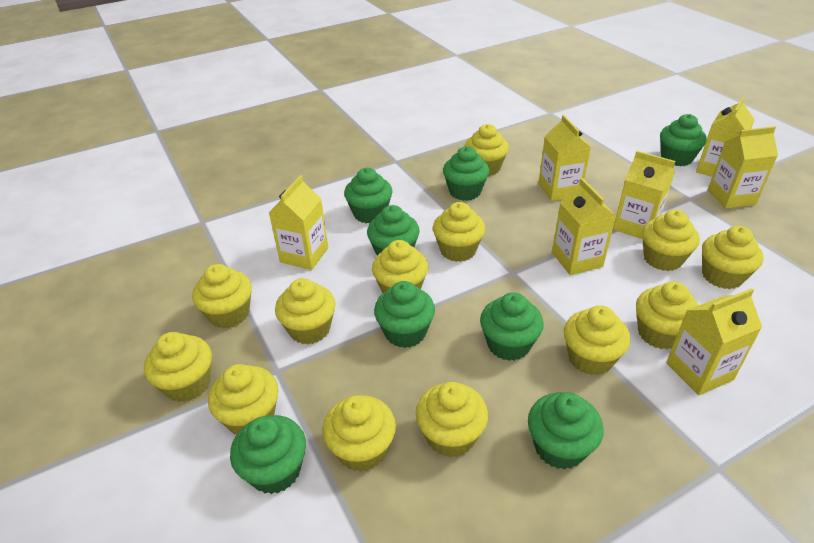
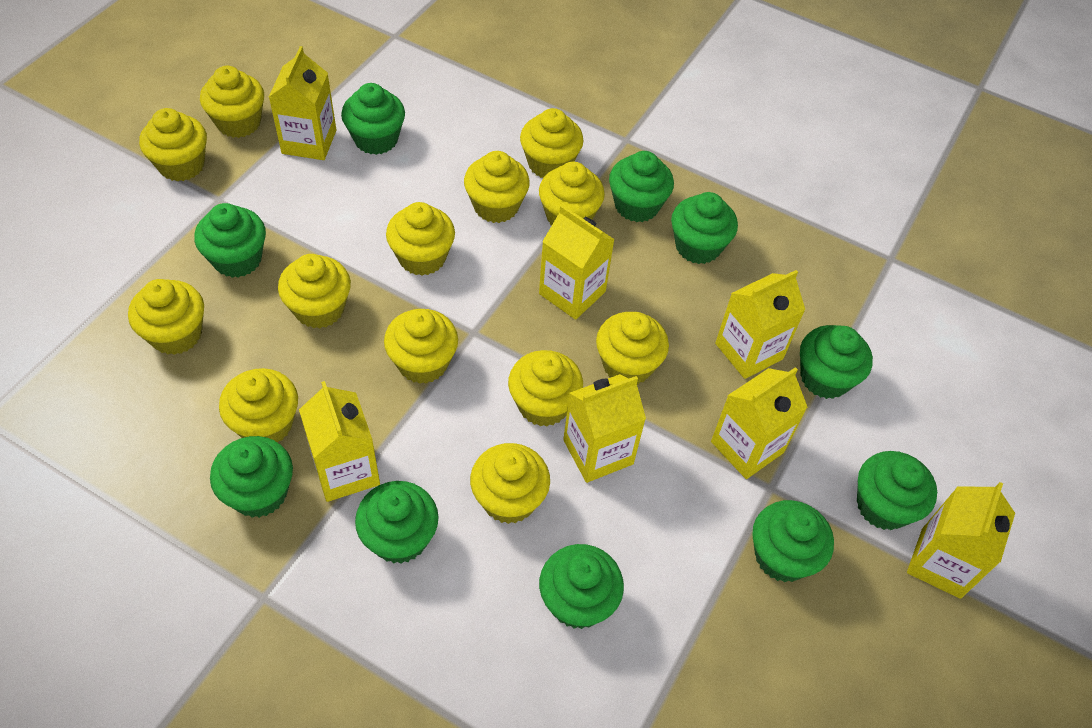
green cupcake: [230,415,306,494] [344,168,393,224] [367,205,420,255] [374,281,435,348] [443,146,489,201] [480,292,544,361] [528,392,604,470] [660,114,707,166] = 8 -> [194,203,266,278] [210,436,293,518] [341,83,405,155] [355,481,439,564] [539,544,624,629] [609,151,674,222] [671,192,738,264] [752,500,834,582] [800,325,873,399] [857,451,937,530] = 10

